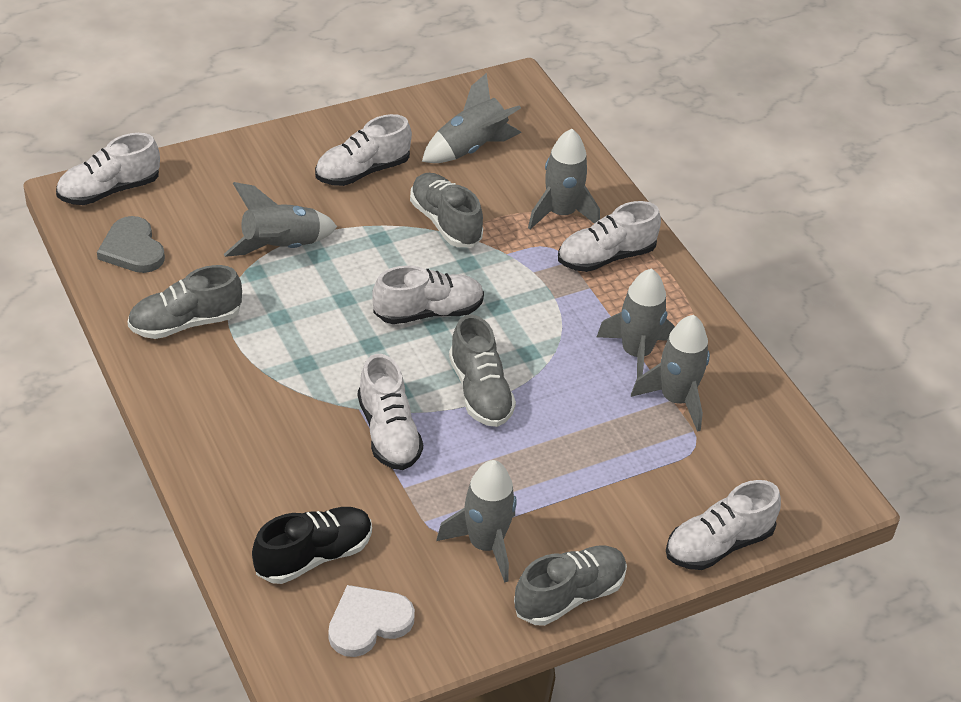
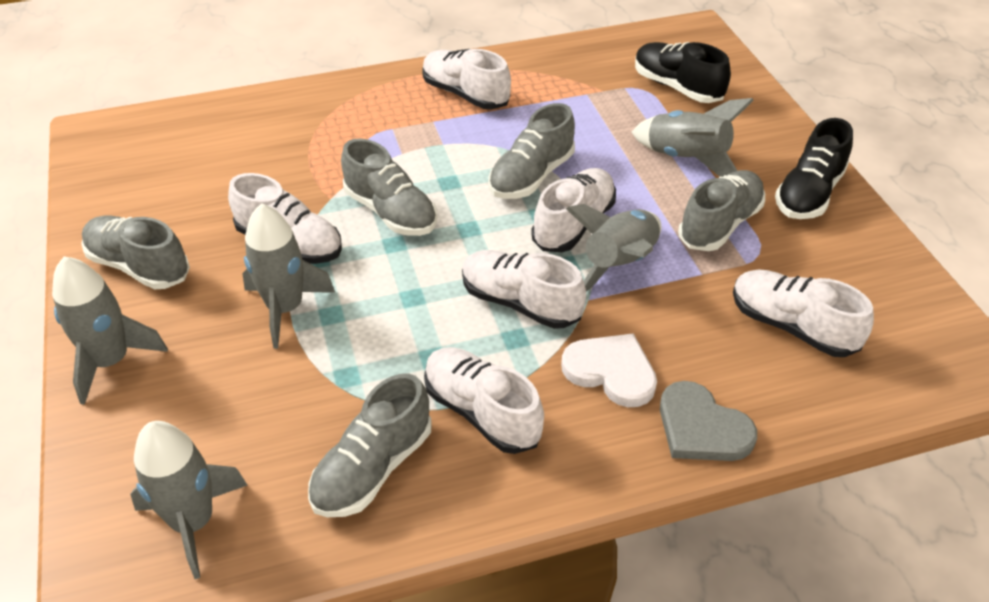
black shoe: [252,507,372,584] = 1 -> [635,42,731,103] [775,118,853,219] = 2
grey rocket: [224,182,337,257] [422,73,522,163] [436,460,516,583] [528,129,600,229] [597,268,675,378] [631,315,710,432] = 6 -> [52,256,168,405] [130,421,247,579] [242,203,335,349] [566,204,661,291] [632,98,754,177] = 5
grey shoe: [128,265,242,339] [410,173,483,247] [449,315,516,427] [514,546,627,626] = 4 -> [81,216,190,289] [308,373,432,517] [341,138,437,236] [488,103,575,199] [678,170,765,251] = 5

